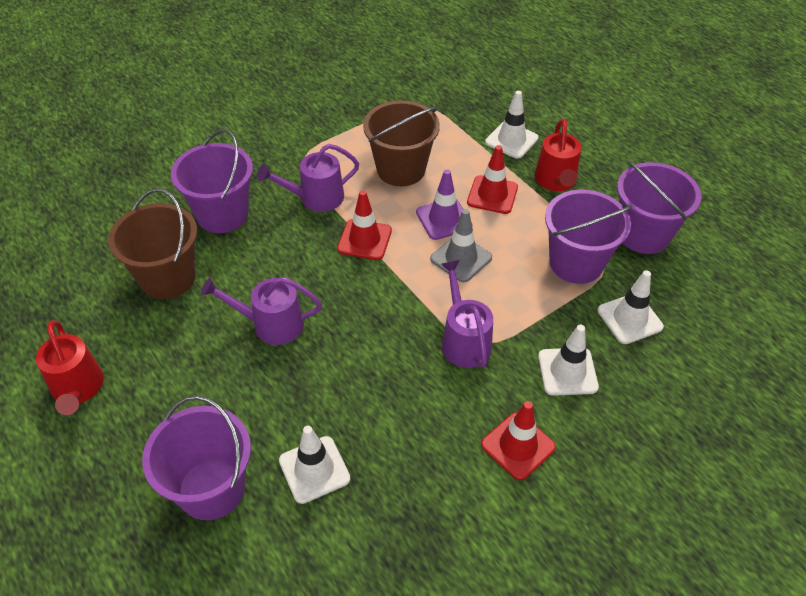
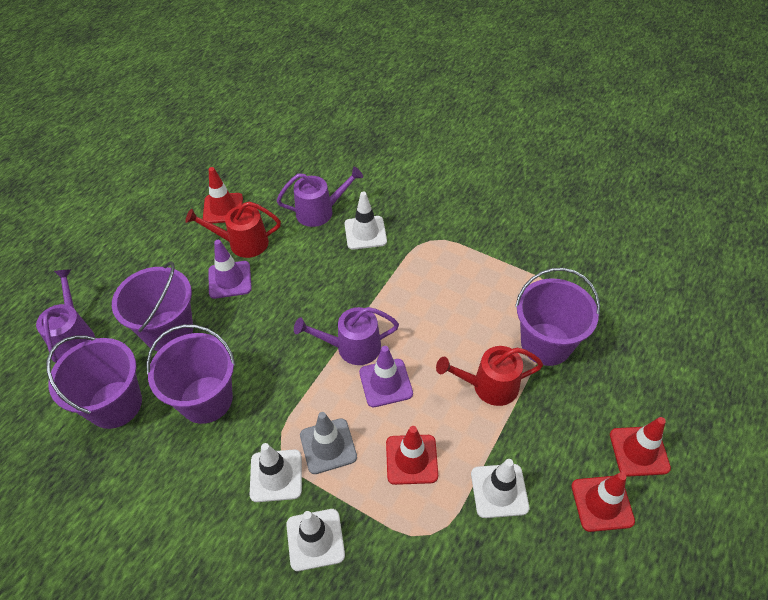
brown bucket: [108,188,197,299] [363,100,440,186] = 2 -> none = 0
purple traffic cone: [416,169,473,240] = 1 -> [208,240,252,299] [359,346,413,407] = 2
red traffic cone: [337,190,392,260] [467,145,518,214] [481,401,556,480] = 3 -> [203,167,243,224] [386,426,438,485] [572,472,635,532] [610,417,671,477] = 4

